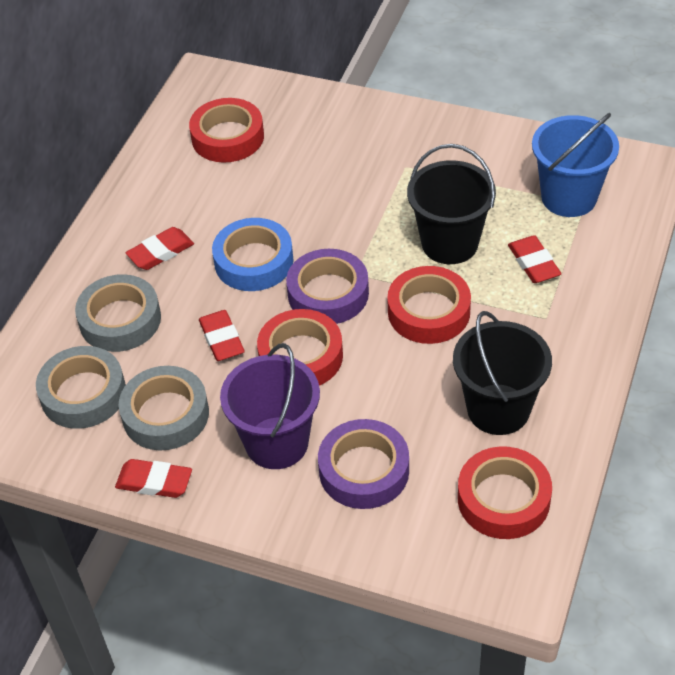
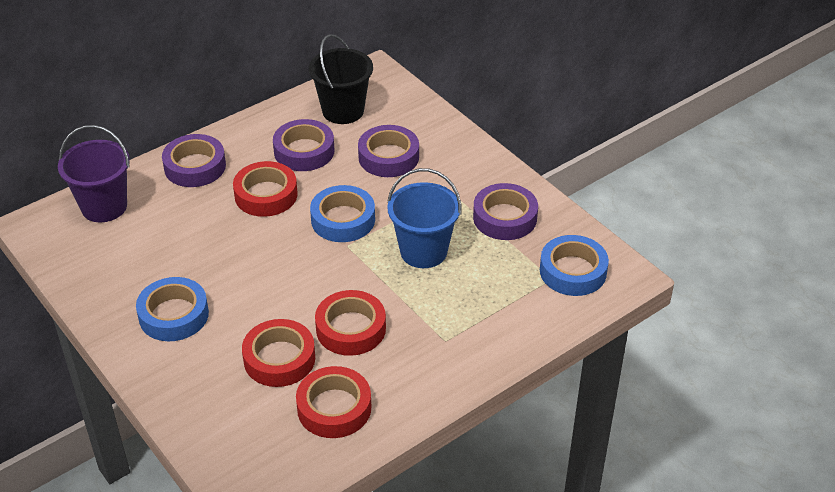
black bucket: [407,144,496,264] [453,311,552,435] = 2 -> [309,34,373,124] = 1
blue tape: [212,218,293,291] = 1 -> [136,277,209,341] [310,185,375,242] [540,235,609,296] = 3
grey tape: [36,346,126,429] [75,274,161,352] [119,366,209,450] = 3 -> none = 0
purple tape: [286,249,369,324] [318,419,409,509] = 2 -> [162,134,226,187] [273,119,334,171] [358,125,419,177] [473,183,538,240] = 4
red eraser: [115,459,192,498] [126,227,194,270] [199,310,245,361] [508,235,561,283] = 4 -> none = 0

